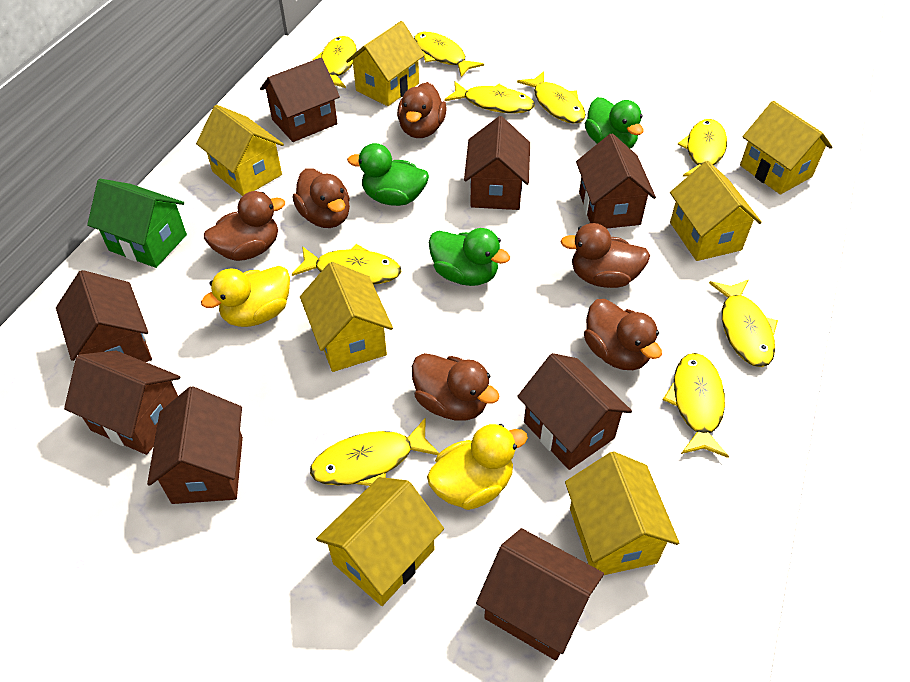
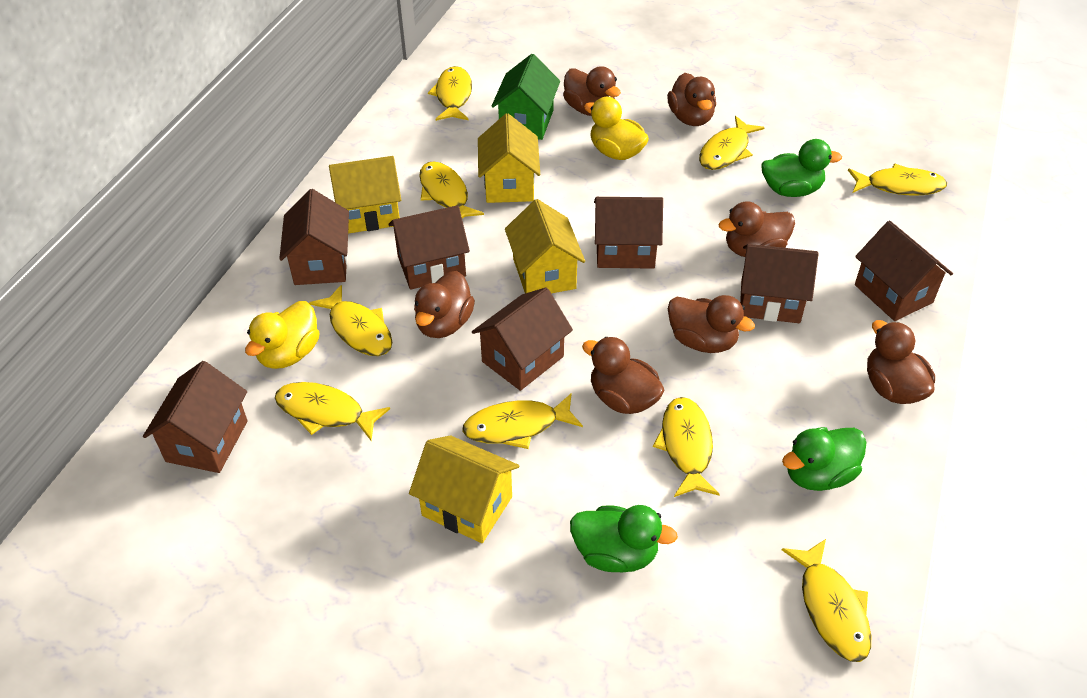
brown duck: [204,191,285,261] [293,168,350,228] [397,82,447,138] [412,353,500,421] [560,223,650,288] [584,299,662,370] = 6 -> [414,271,475,338] [563,66,621,116] [582,337,665,414] [667,73,716,126] [668,295,755,353] [718,201,795,257] [867,320,935,404] = 7
brown house: [56,270,152,362] [64,351,180,455] [147,386,243,504] [260,58,340,142] [464,116,530,210] [476,528,604,661] [517,353,632,470] [576,133,656,228] = 8 -> [143,361,248,473] [279,189,349,285] [388,205,470,290] [472,288,573,391] [594,197,663,269] [740,244,818,323] [855,221,953,321] = 7
yellow house: [196,105,284,196] [300,262,393,372] [316,477,444,606] [346,21,425,106] [565,451,679,575] [670,161,762,261] [740,101,833,195] = 7 -> [329,156,401,234] [409,436,519,543] [478,114,540,203] [505,199,585,293] = 4

